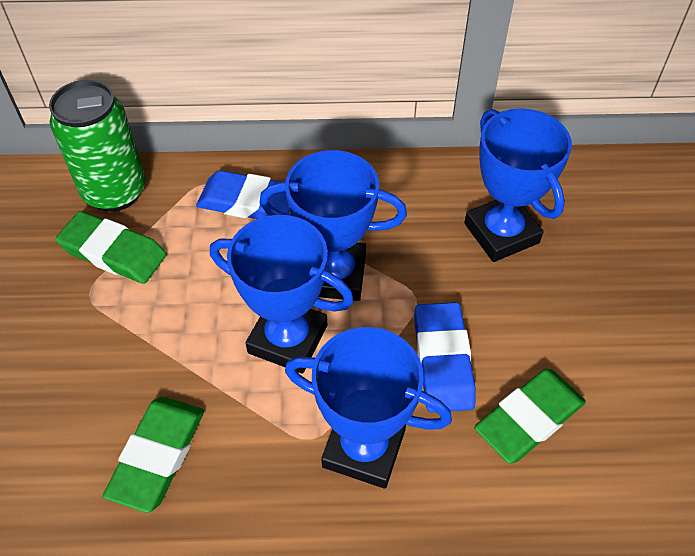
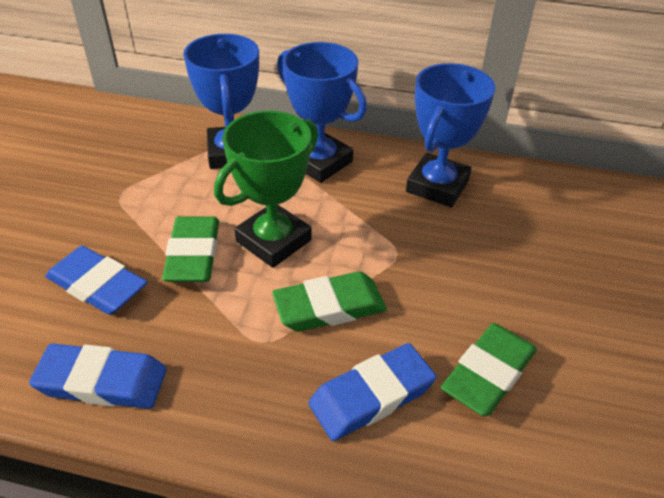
blue eraser: [196,170,290,219] [414,302,476,413] = 2 -> [29,344,166,409] [45,246,147,315] [308,343,436,441] = 3
blue trophy: [210,215,354,374] [260,150,407,301] [285,327,452,488] [464,108,572,262] = 4 -> [183,34,259,169] [277,42,367,183] [406,63,495,207] = 3
green can: [49,80,146,212] = 1 -> none = 0
green trophy: none = 0 -> [214,111,318,268] = 1

